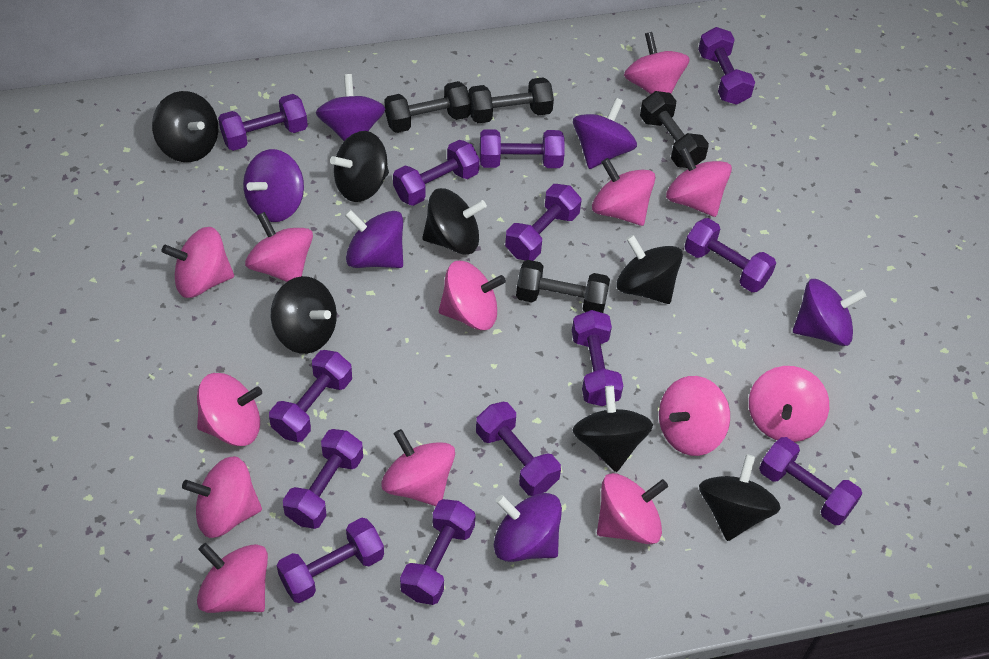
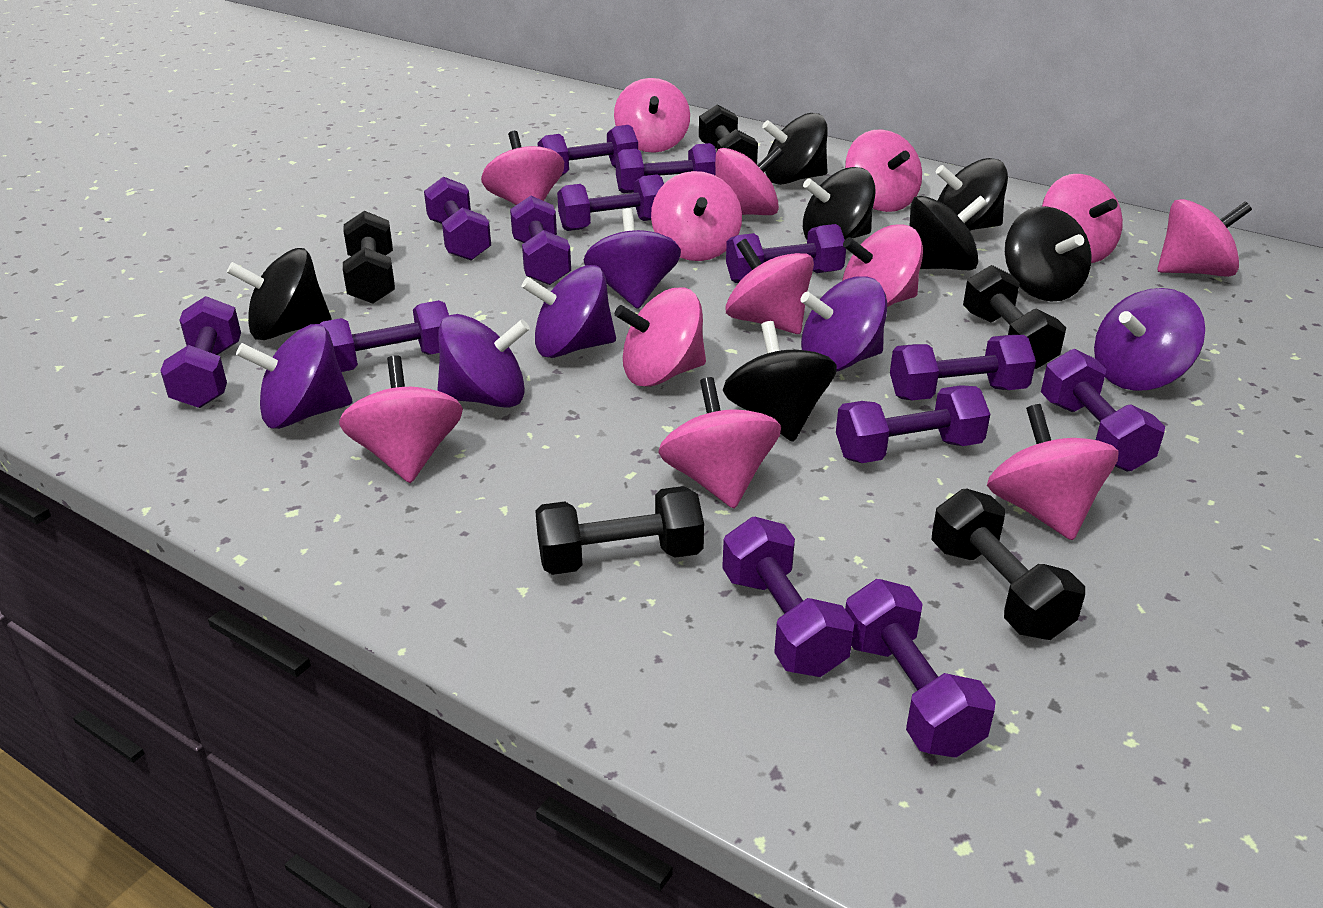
black dumbbell: [385,81,471,133] [468,77,554,123] [516,260,610,313] [640,91,709,168] = 4 -> [343,211,395,304] [535,486,704,575] [699,105,758,165] [932,489,1085,640] [963,265,1066,369] = 5

